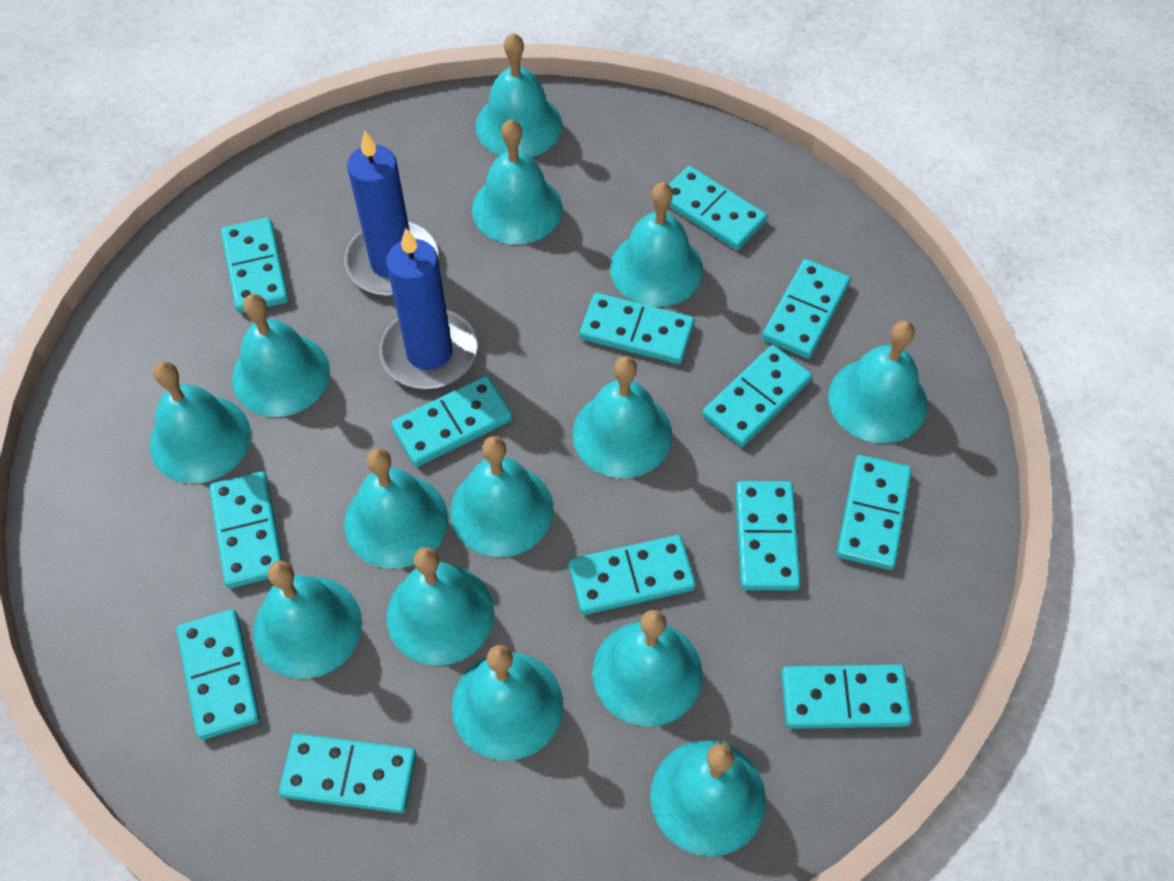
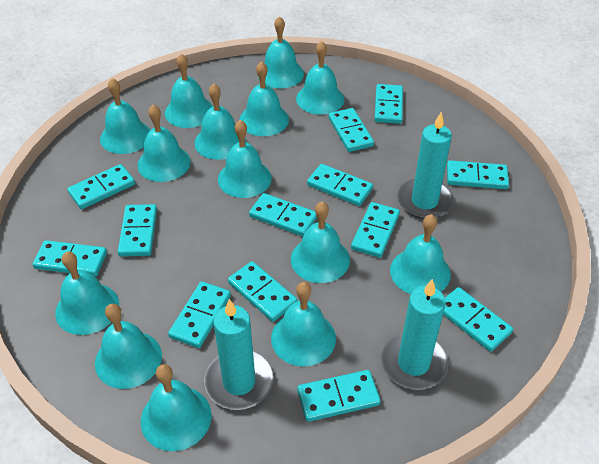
blue candle: [345,131,438,296] [380,228,478,389] = 2 -> none = 0
turquoise candle: none = 0 -> [204,299,273,410] [381,279,449,390] [397,112,454,219] = 3

